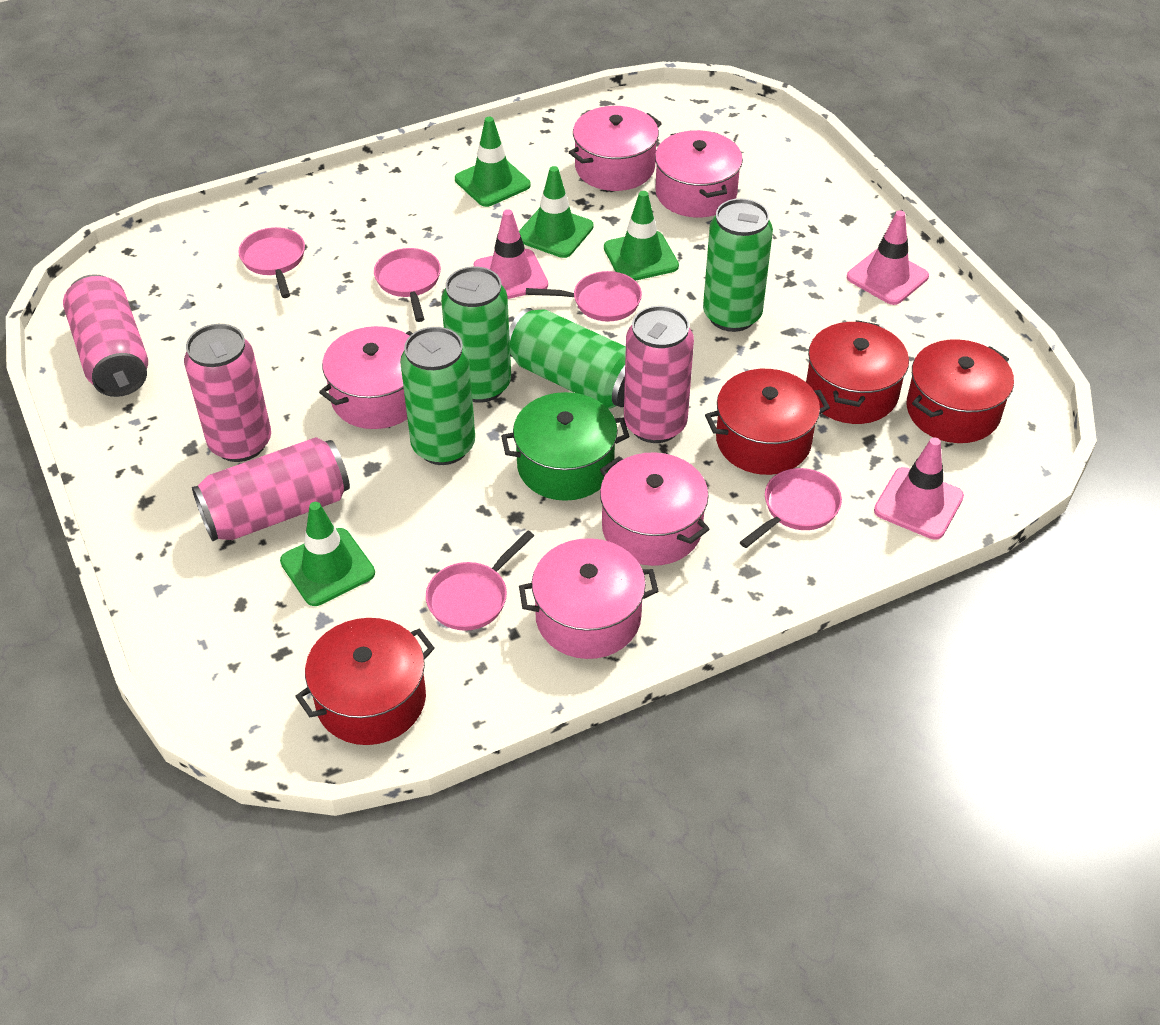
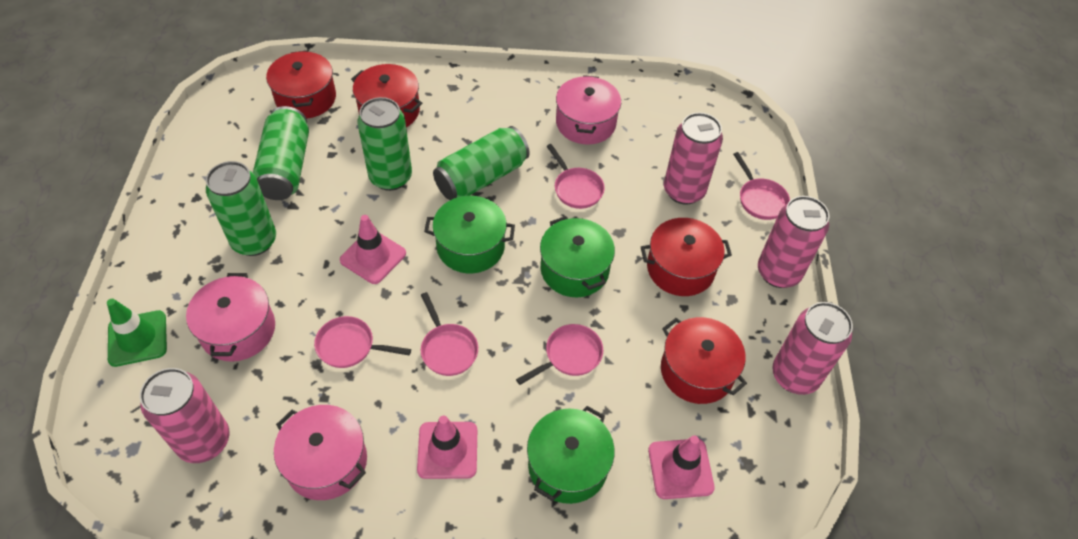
green pot: [501,392,629,501] = 1 -> [424,196,515,273] [527,406,615,504] [540,216,615,297] = 3
green traffic cone: [280,502,375,606] [455,117,531,207] [519,166,594,258] [604,191,679,281] = 4 -> [107,299,167,367] = 1
pink pot: [319,326,413,429] [519,538,658,659] [569,106,662,191] [600,452,710,566] [655,130,743,218] = 5 -> [186,273,275,362] [274,405,367,500] [556,75,621,144] = 3

